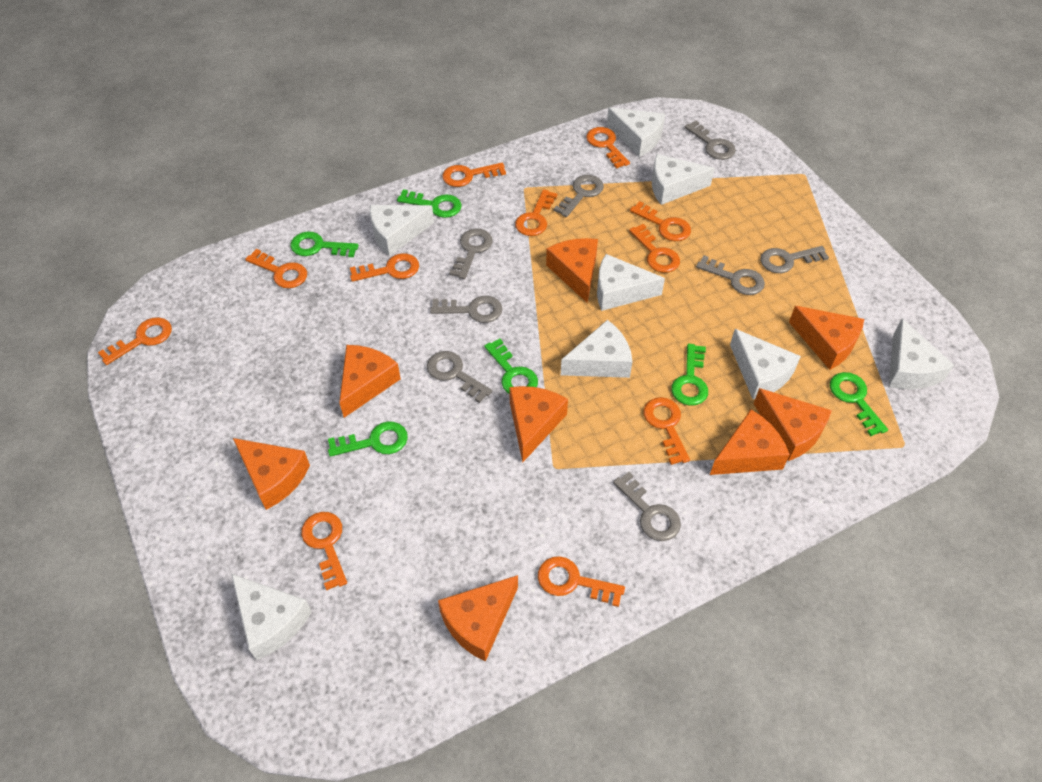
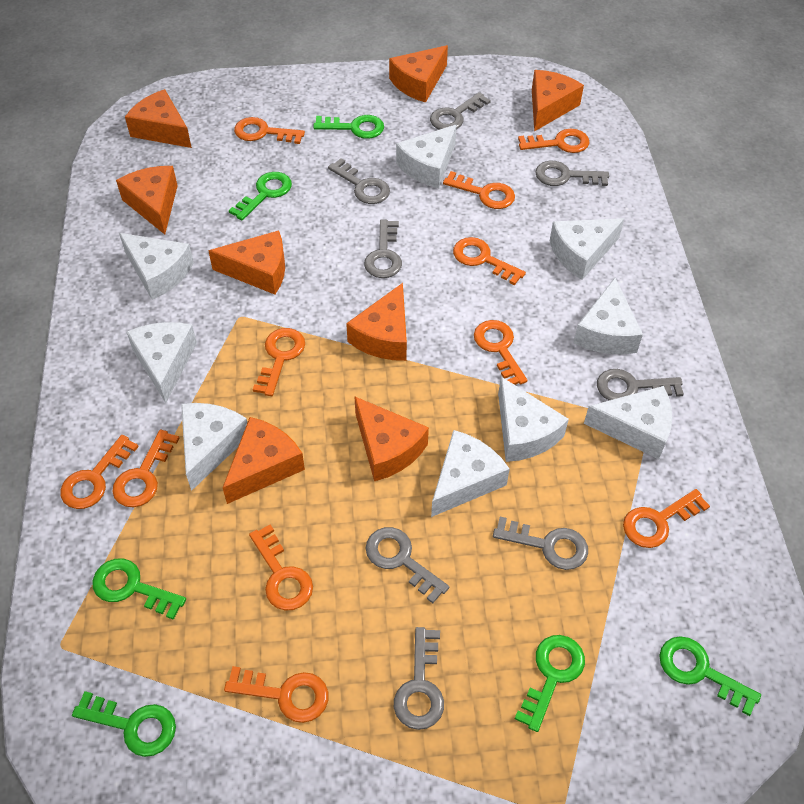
white cheese: [231,574,312,660] [370,205,434,256] [561,320,633,378] [597,254,665,311] [607,107,665,157] [652,154,715,205] [730,329,801,399] [888,318,954,389] = 8 -> [119,233,194,300] [126,322,197,403] [181,403,247,491] [396,125,457,188] [431,430,510,517] [498,377,569,462] [550,218,624,280] [574,278,643,354] [584,386,672,459] = 9

